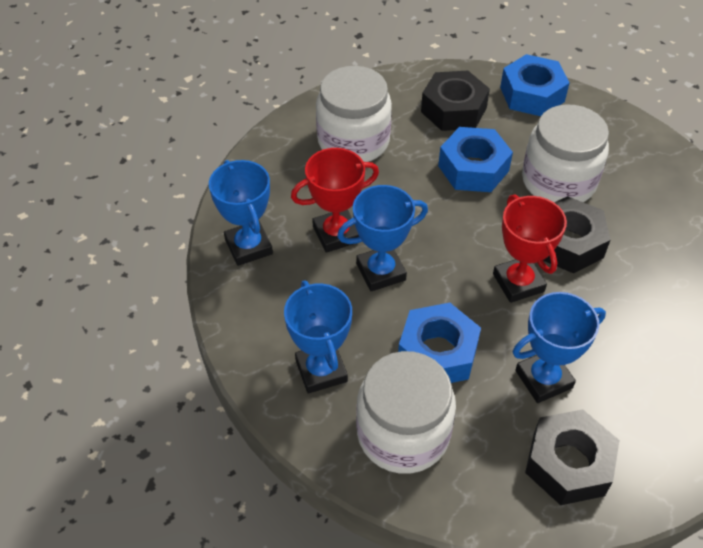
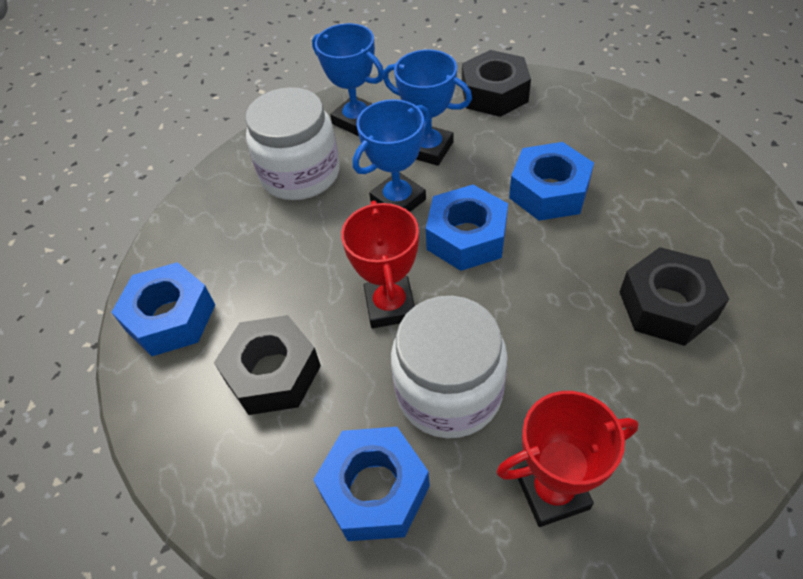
blue nut: [398,303,481,383] [438,127,513,192] [500,54,569,116] = 3 -> [111,262,215,356] [313,427,430,541] [426,185,508,271] [509,142,594,221] = 4
blue trophy: [209,160,273,266] [284,280,352,394] [337,185,428,291] [512,292,606,403] = 4 -> [312,23,384,136] [353,99,430,212] [383,49,472,166] = 3
white jar: [316,66,392,162] [356,351,456,474] [522,105,609,202] = 3 -> [245,87,339,200] [391,296,508,438] = 2

